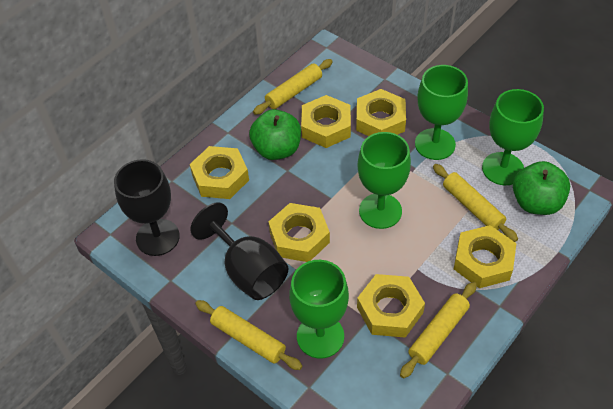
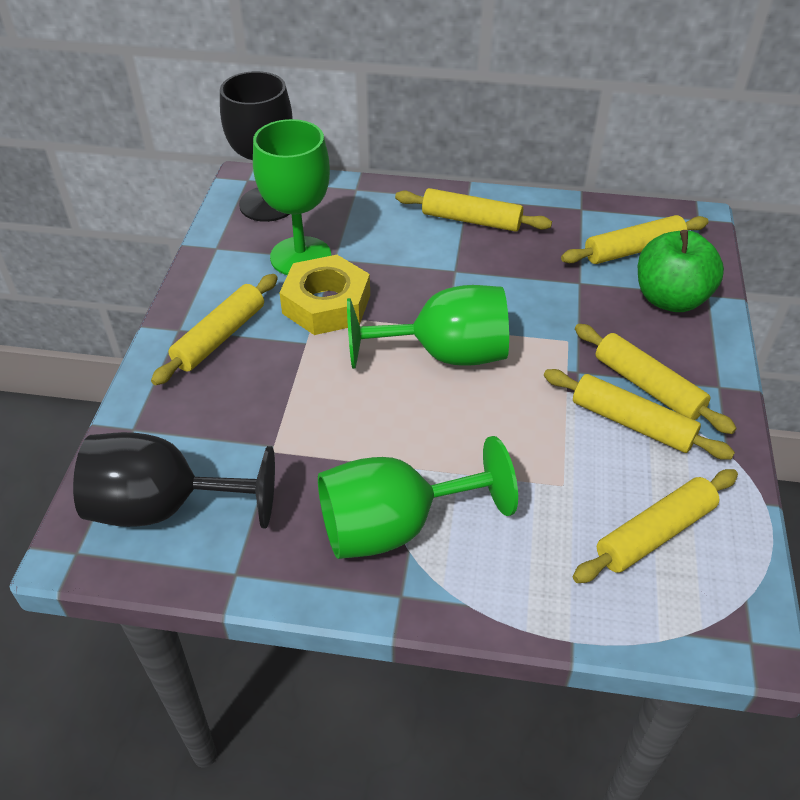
green apple: [249,109,301,160] [513,161,570,215] = 2 -> [638,230,724,312] = 1
green goblet: [289,260,349,359] [358,132,411,229] [415,65,468,160] [482,89,544,185] = 4 -> [253,119,331,275] [318,436,518,559] [347,285,509,369] = 3
yellow nut: [190,146,249,199] [269,203,330,262] [301,95,351,148] [356,89,406,136] [357,274,425,338] [454,225,516,288] = 6 -> [279,255,370,335] = 1
yellow rolling pin: [195,300,303,370] [253,59,333,115] [400,282,477,378] [433,164,518,242] = 4 -> [151,274,278,386] [395,188,552,232] [544,369,735,460] [561,215,709,264] [573,469,738,583] [575,324,737,434] = 6

